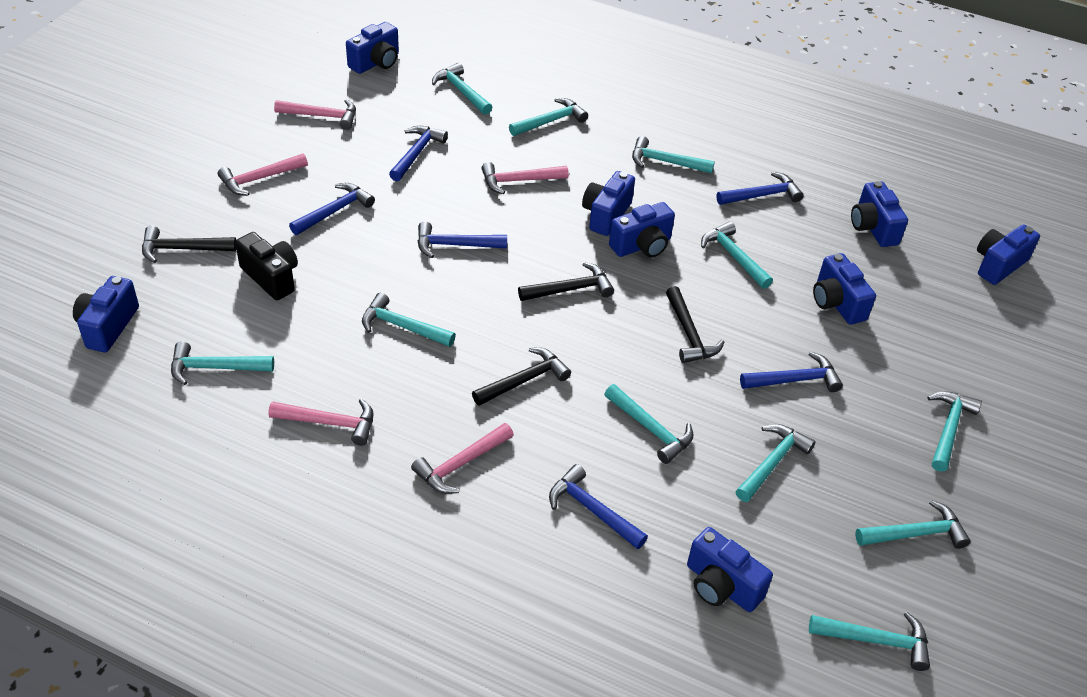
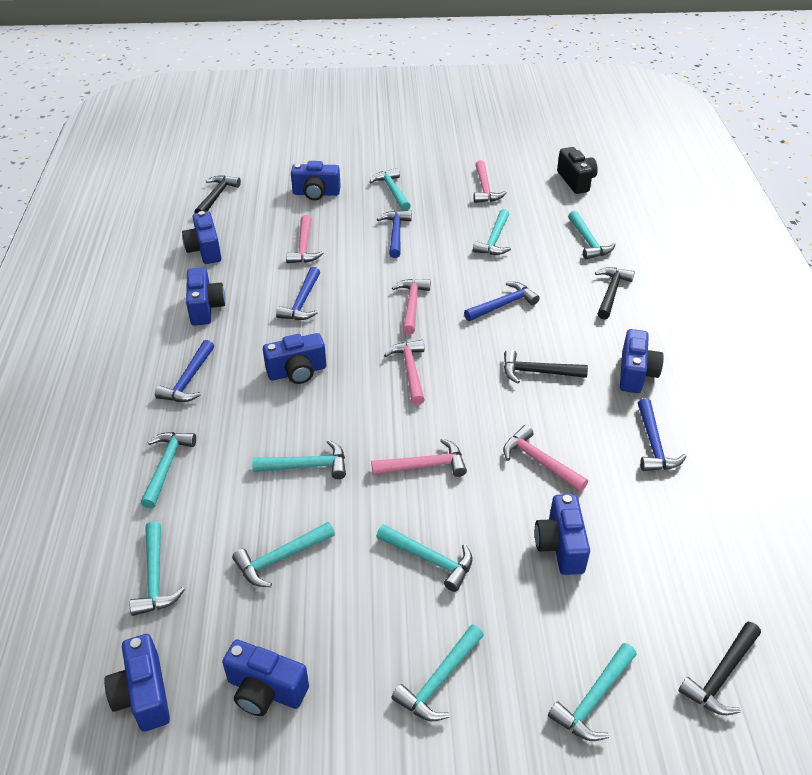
blue hammer: [289,183,375,235] [389,126,448,181] [417,221,507,258] [549,464,648,549] [716,172,804,205] [740,351,843,392] = 6 -> [155,340,214,402] [276,267,320,320] [377,211,412,258] [464,282,540,321] [638,398,687,471] = 5
pink hammer: [218,153,308,195] [268,399,373,446] [274,99,356,130] [411,423,514,494] [482,162,569,194] = 5 -> [286,215,324,263] [371,439,467,477] [384,340,425,405] [392,279,431,335] [473,160,507,203] [503,425,588,492] = 6
turquoise hammer: [171,341,274,385] [362,293,456,347] [432,63,492,115] [509,98,588,136] [604,384,693,464] [632,136,715,174] [701,221,773,289] [736,424,816,502] [809,612,930,671] [855,500,971,549] [928,391,982,472] = 11 -> [129,521,185,616] [141,432,196,509] [232,522,335,587] [252,440,346,479] [370,168,411,211] [376,524,473,592] [391,624,484,721] [473,209,511,255] [548,643,637,741] [568,211,616,259] = 10

